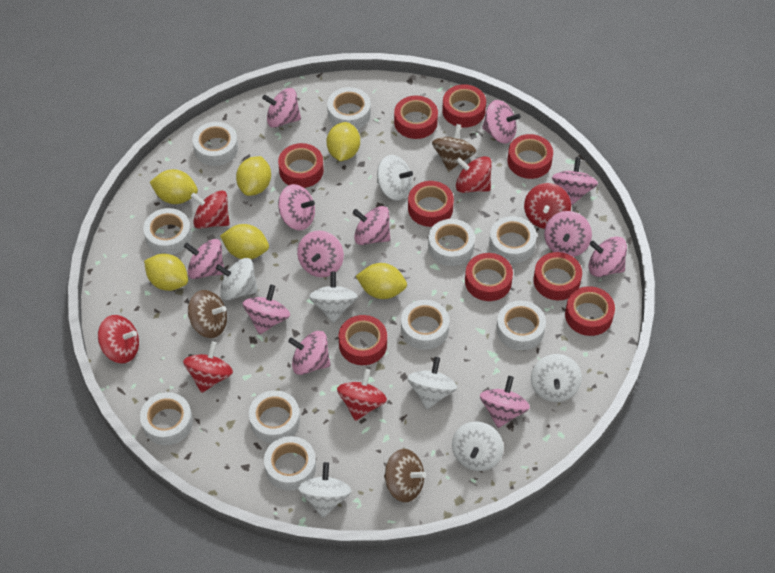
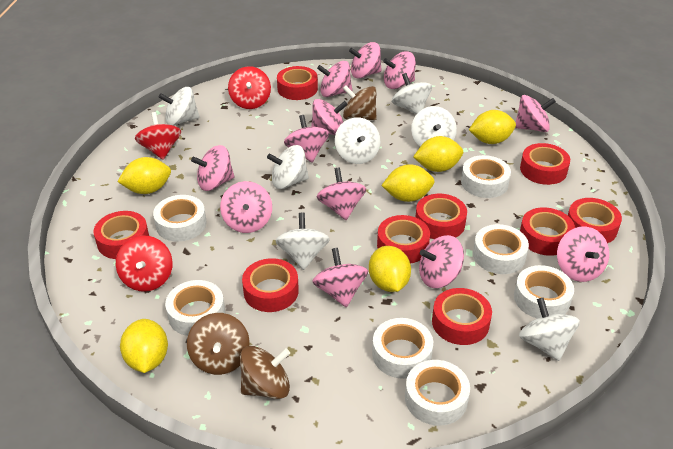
red spinning top: [98,315,139,363] [183,342,233,393] [191,191,230,229] [337,369,387,421] [456,156,492,193] [524,183,571,229] = 6 -> [116,235,173,292] [135,112,181,160] [228,66,271,109] = 3
white tape: [140,392,193,445] [143,208,192,255] [193,122,238,166] [249,390,300,443] [264,436,316,491] [327,87,371,129] [401,300,449,350] [428,219,475,266] [489,216,537,263] [496,300,546,350] = 10 -> [153,195,207,242] [165,280,225,336] [372,318,433,379] [405,360,470,426] [461,155,511,198] [473,224,529,274] [514,265,574,318] = 7

